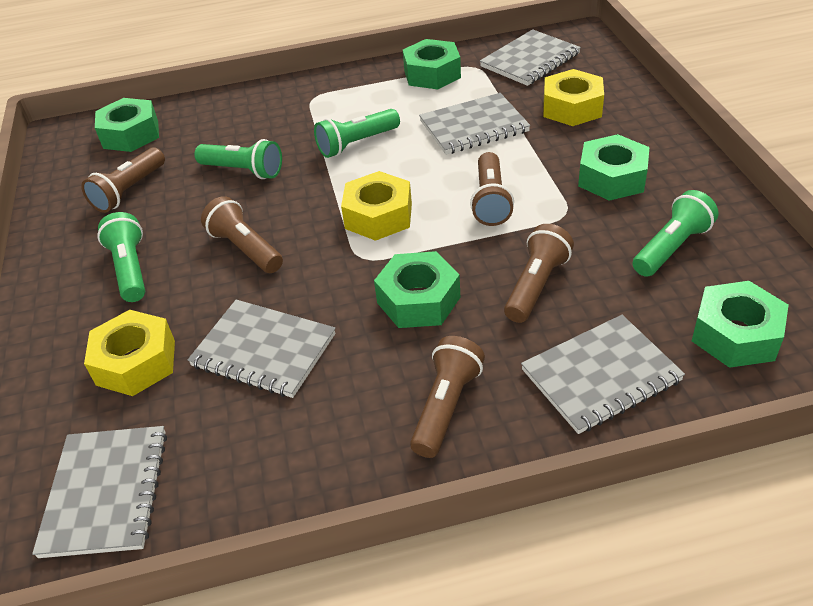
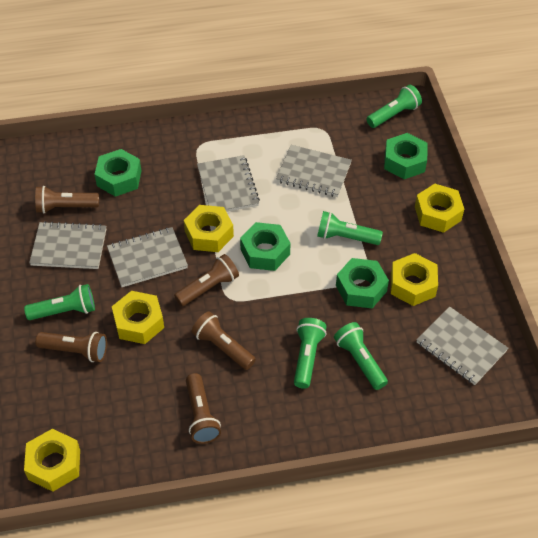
green flashlight: [97,212,145,302] [194,139,282,179] [314,109,400,158] [633,190,719,277] = 4 -> [24,284,95,320] [294,318,327,389] [317,211,383,245] [334,322,388,390] [367,85,422,128] = 5
green nut: [95,98,159,152] [374,251,460,328] [403,39,461,89] [578,134,649,201] [692,281,789,368] = 5 -> [94,149,141,197] [240,222,291,271] [336,258,389,308] [384,133,428,179] = 4
yellow nut: [84,310,175,396] [341,171,412,241] [543,69,604,126] = 3 -> [24,429,80,492] [112,291,164,344] [184,205,234,252] [391,253,438,306] [415,184,464,233] = 5

